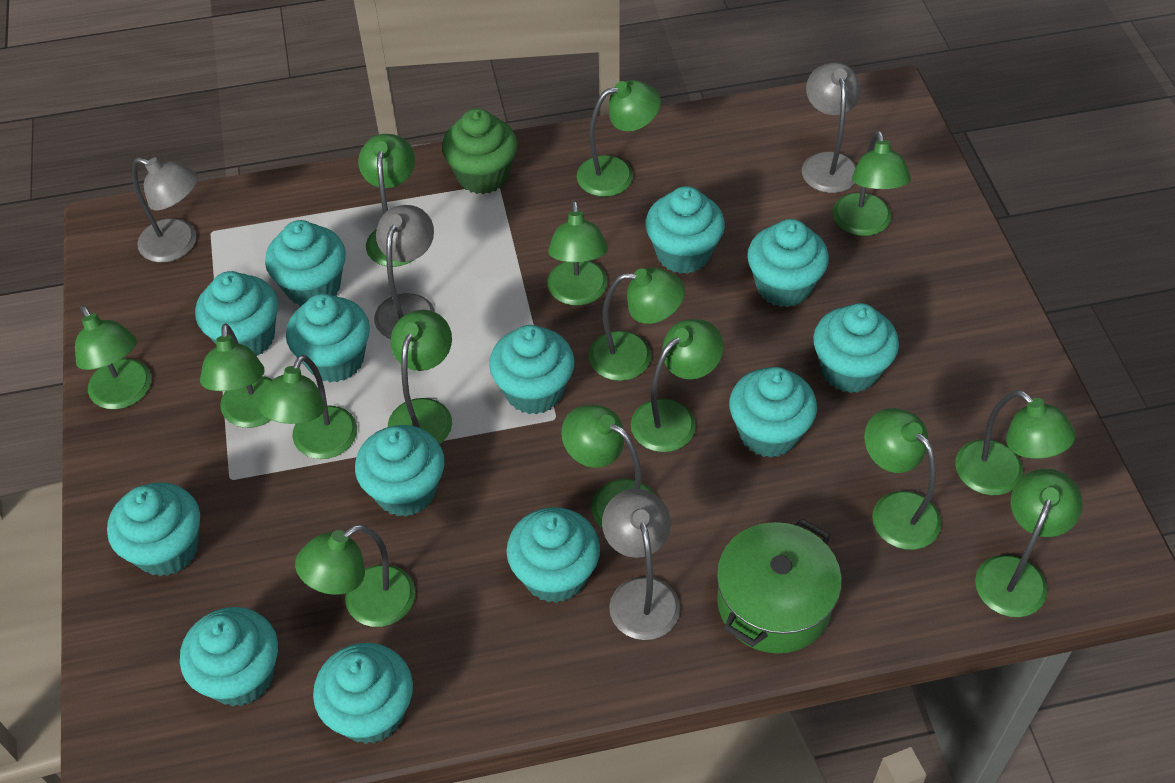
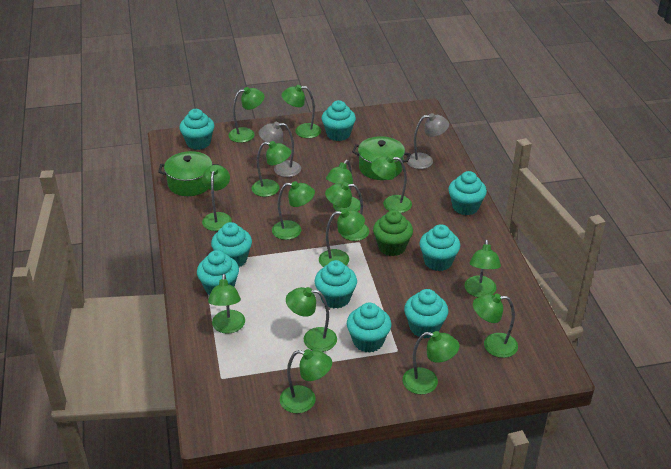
green pot: [717,519,842,654] = 1 -> [158,151,219,196] [352,136,411,180] = 2
grey lamp: [132,157,198,263] [374,205,435,339] [602,489,680,640] [802,62,861,193] = 4 -> [259,122,301,177] [407,113,449,169] = 2
turquoise cupcake: [107,482,200,576] [180,607,278,706] [195,271,278,356] [265,220,346,306] [286,294,370,382] [313,643,413,744] [355,425,444,517] [489,325,574,414] [506,507,600,603] [645,186,725,274] [729,367,817,458] [747,219,829,307] [813,303,899,393] = 13 -> [179,109,214,150] [197,250,239,295] [211,222,252,267] [315,260,357,308] [321,100,356,141] [347,302,391,353] [404,289,449,338] [419,224,460,271] [448,171,487,215] = 9

